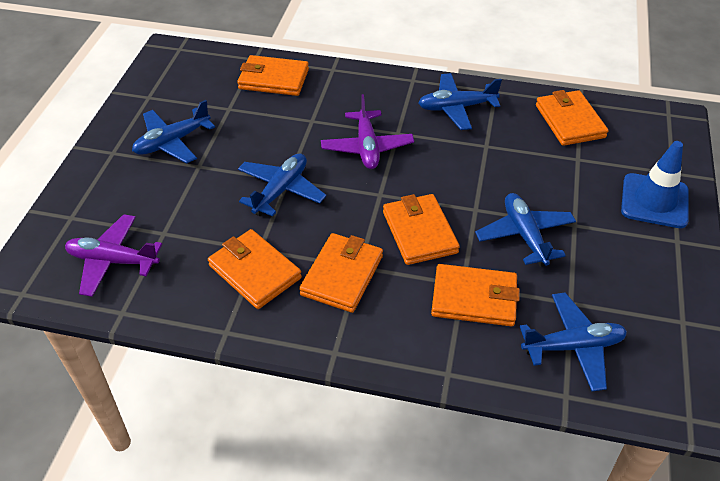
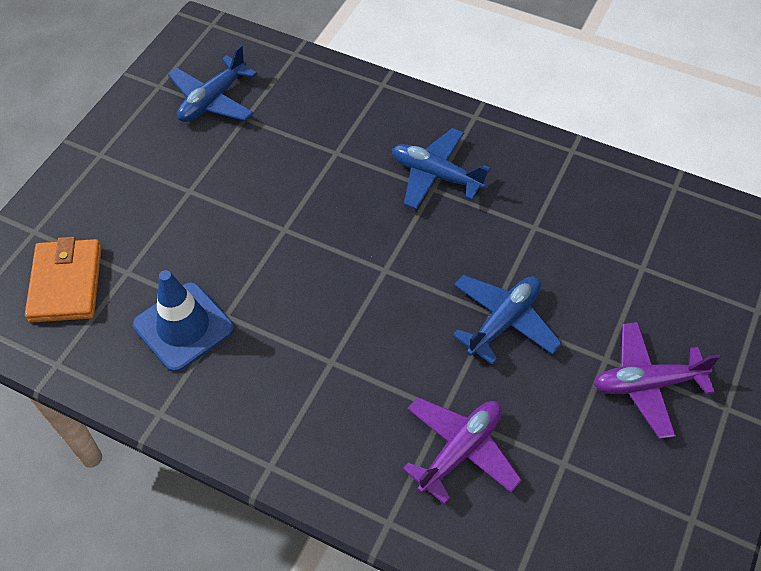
blue plane: [132,100,215,164] [238,154,326,216] [418,73,502,130] [475,193,576,267] [520,293,627,392] = 5 -> [168,45,257,122] [392,128,491,209] [452,275,562,365] = 3
orange wallet: [208,229,302,309] [237,55,309,96] [299,233,383,313] [383,194,460,265] [431,264,520,326] [536,90,609,146] = 6 -> [25,237,102,323] = 1

